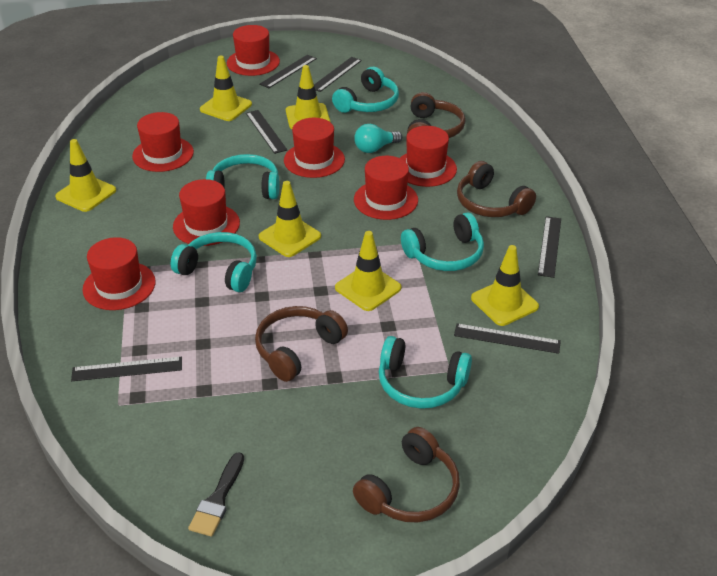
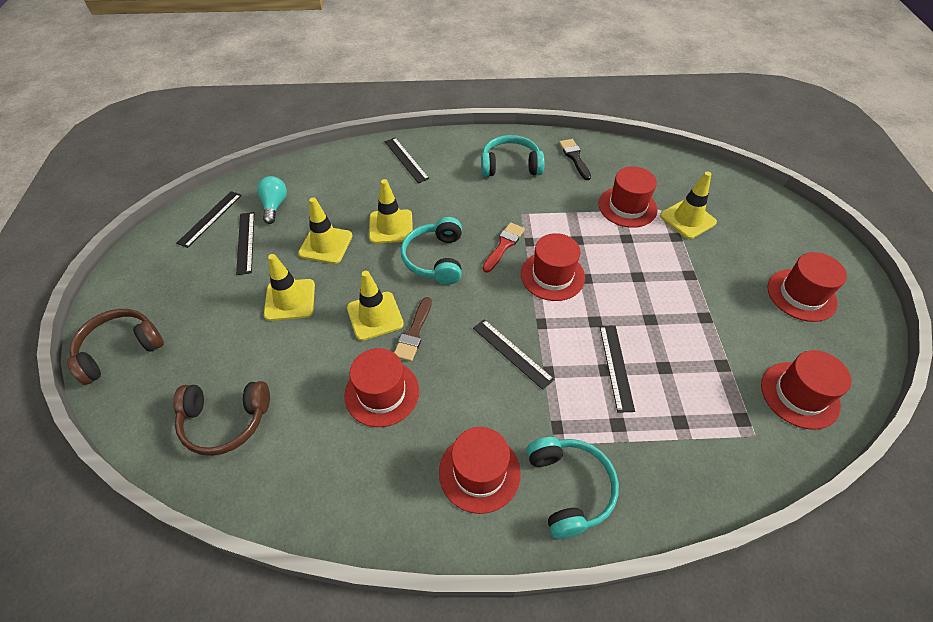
black ruler: [71,357,182,381] [246,110,287,154] [259,55,317,88] [314,57,362,92] [454,323,561,354] [538,216,561,278] = 6 -> [177,191,242,248] [236,212,254,275] [385,138,429,183] [473,319,554,390] [600,325,635,413] = 5
brown brush: none = 0 -> [394,297,432,362] = 1
brown headphones: [255,306,348,382] [353,427,460,522] [407,92,465,138] [457,161,536,217] = 4 -> [67,309,164,385] [173,381,270,456] = 2
red brush: none = 0 -> [483,222,525,273] = 1
red hat: [82,237,156,310] [132,112,194,172] [173,179,240,246] [227,25,280,76] [284,118,345,178] [354,156,418,220] [400,126,457,187] = 7 -> [344,348,419,427] [439,427,521,514] [521,233,585,301] [598,167,657,228] [761,350,851,430] [767,252,847,322] = 6
turquoise headphones: [171,232,257,292] [206,154,279,199] [332,67,399,113] [379,336,472,409] [401,213,484,271] = 5 -> [401,217,462,285] [481,135,544,177] [526,437,619,539] = 3
yellow traffic cone: [55,139,116,212] [200,56,252,121] [259,181,321,257] [286,65,330,129] [335,231,401,311] [471,245,539,326] = 6 -> [264,254,315,321] [298,197,352,264] [347,271,404,341] [369,179,413,244] [660,171,717,239] = 5

